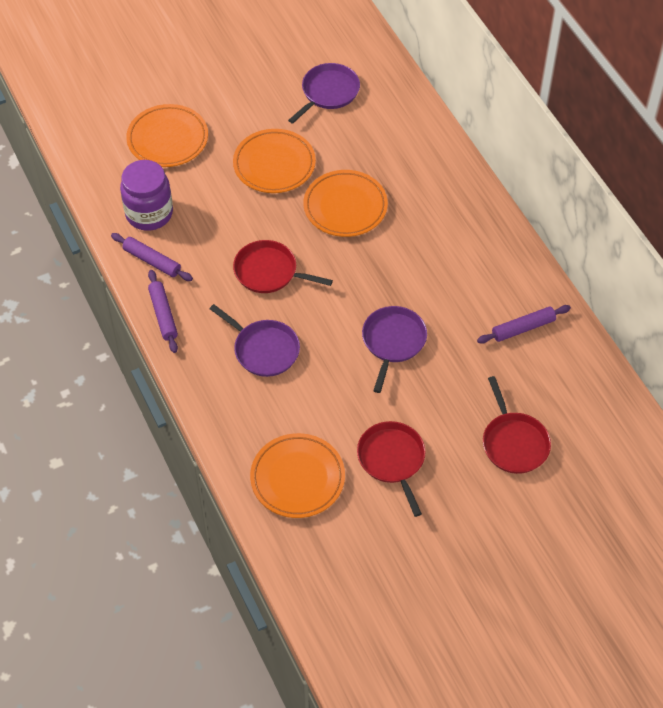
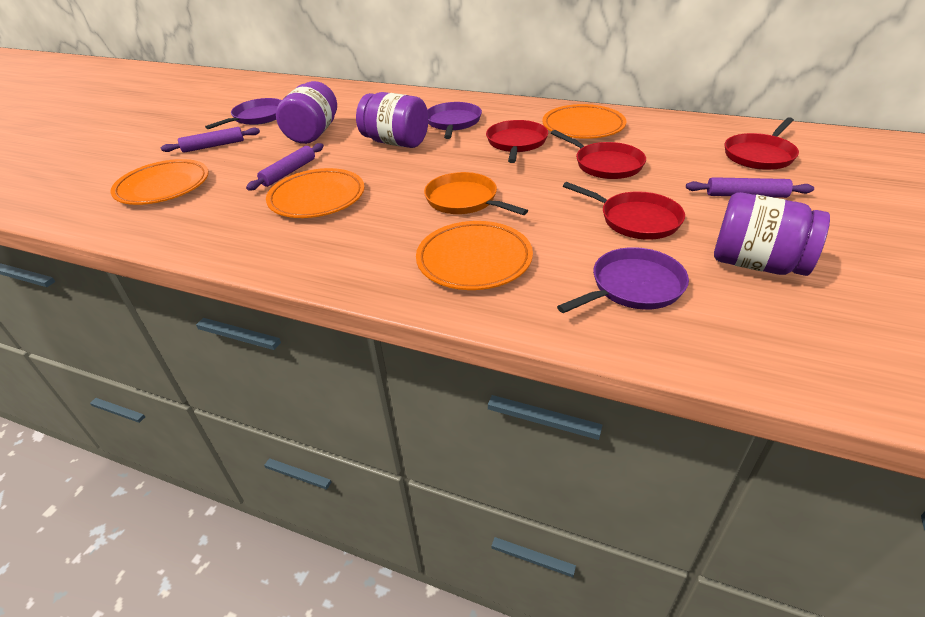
orange pan: none = 0 -> [424,172,528,215] = 1
purple jar: [120,160,173,231] = 1 -> [276,81,337,144] [356,92,429,148] [714,192,830,276] = 3
red pan: [233,240,333,293] [357,421,426,517] [483,376,551,474] = 3 -> [486,120,548,163] [551,130,646,179] [563,182,685,240] [724,117,799,170] = 4

